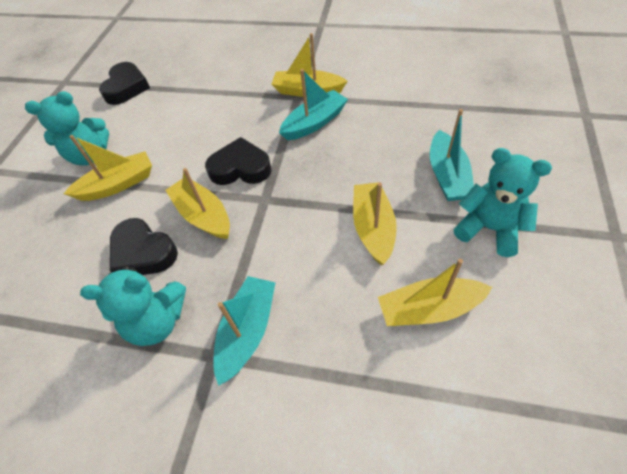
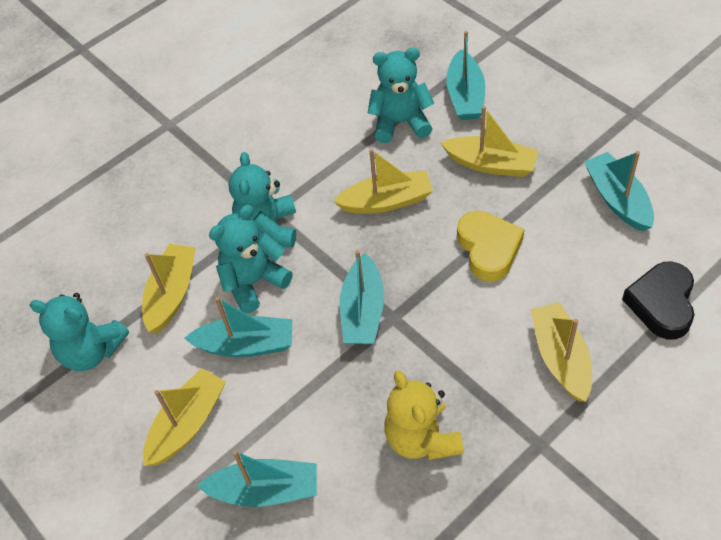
black heart: [99,62,150,105] [110,218,178,275] [205,137,272,185] = 3 -> [622,261,695,340] = 1
turquoise boat: [213,276,276,386] [279,69,348,140] [430,109,474,201] = 3 -> [184,297,292,357] [197,450,317,507] [340,250,384,344] [446,31,485,120] [584,151,654,232] = 5
turquoise teddy bear: [25,91,109,166] [80,266,186,346] [454,148,552,257] = 3 -> [30,293,129,371] [209,205,293,313] [228,152,296,248] [368,48,434,143] = 4
yellow heart: none = 0 -> [457,211,525,282] = 1
yellow teddy bear: none = 0 -> [384,370,464,460] = 1

